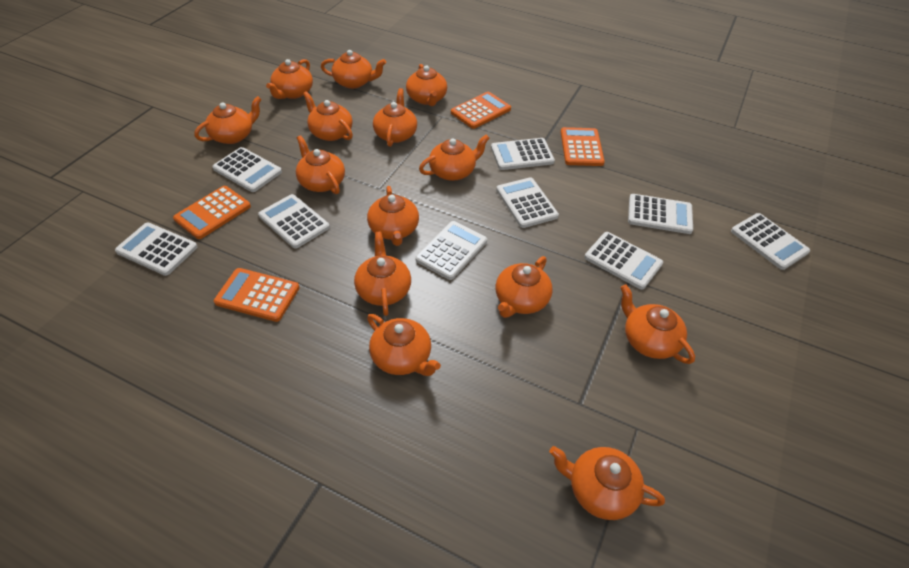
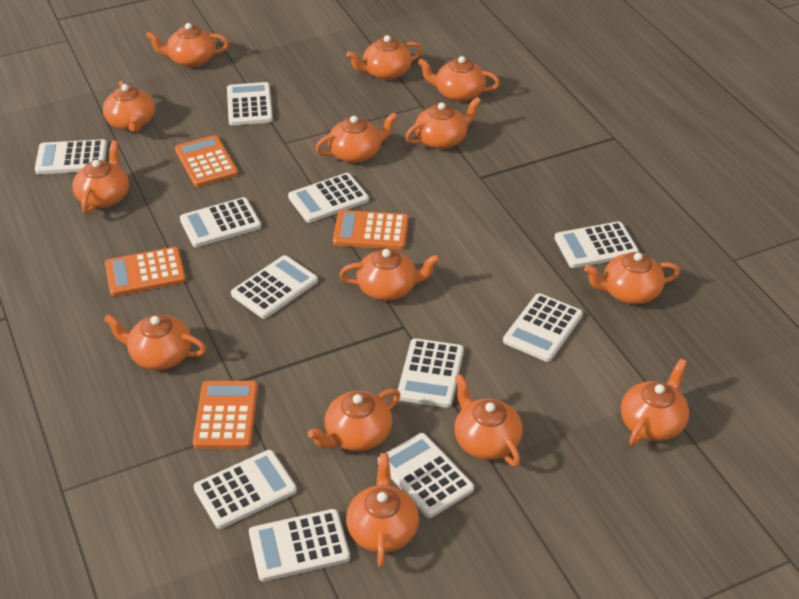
white calculator: [115,223,198,276] [212,147,282,192] [258,194,330,249] [416,221,487,280] [491,138,555,170] [496,177,559,228] [584,232,663,290] [628,194,693,234] [731,213,810,270] = 9 -> [35,139,107,174] [180,197,261,247] [194,450,297,529] [227,82,273,125] [231,255,318,319] [249,509,350,582] [288,173,369,223] [378,433,474,518] [398,338,464,408] [503,293,583,362] [555,221,639,268] = 11

